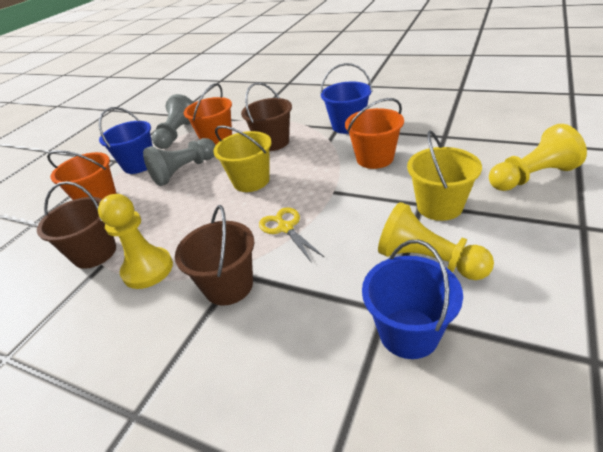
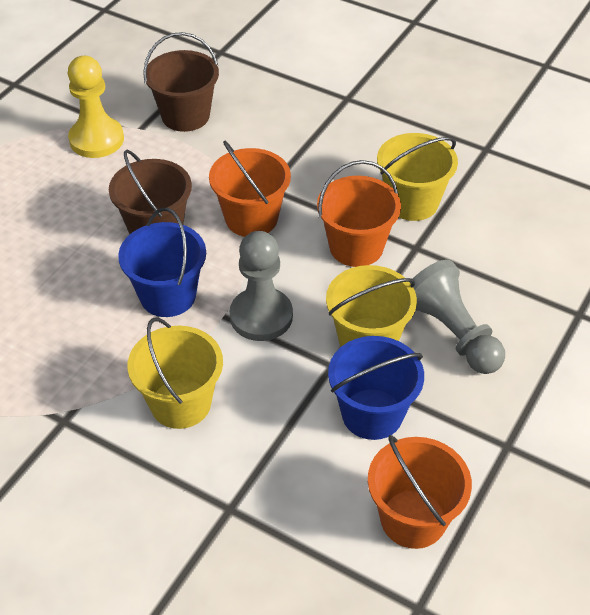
blue bucket: [99,107,153,174] [320,63,373,134] [362,240,463,359] = 3 -> [118,208,206,317] [328,336,424,440] = 2
brown bucket: [37,181,116,269] [175,205,254,306] [241,82,292,151] = 3 -> [109,150,192,234] [143,32,219,132] = 2
yellow bucket: [213,125,272,192] [407,130,482,221] = 2 -> [127,318,223,429] [326,265,417,347] [377,133,458,221] = 3
yellow pawn: [98,194,173,289] [378,202,494,280] [489,124,587,191] = 3 -> [68,56,124,158] = 1
yellow scissors: [259,207,324,263] = 1 -> none = 0

